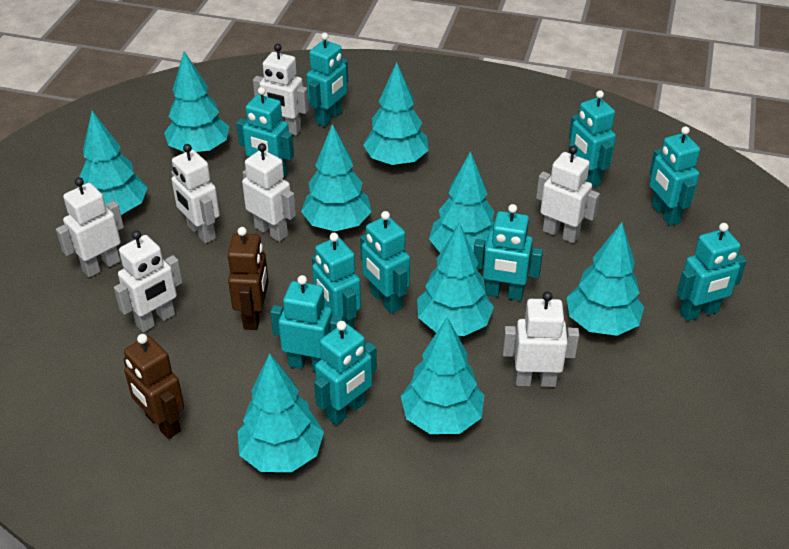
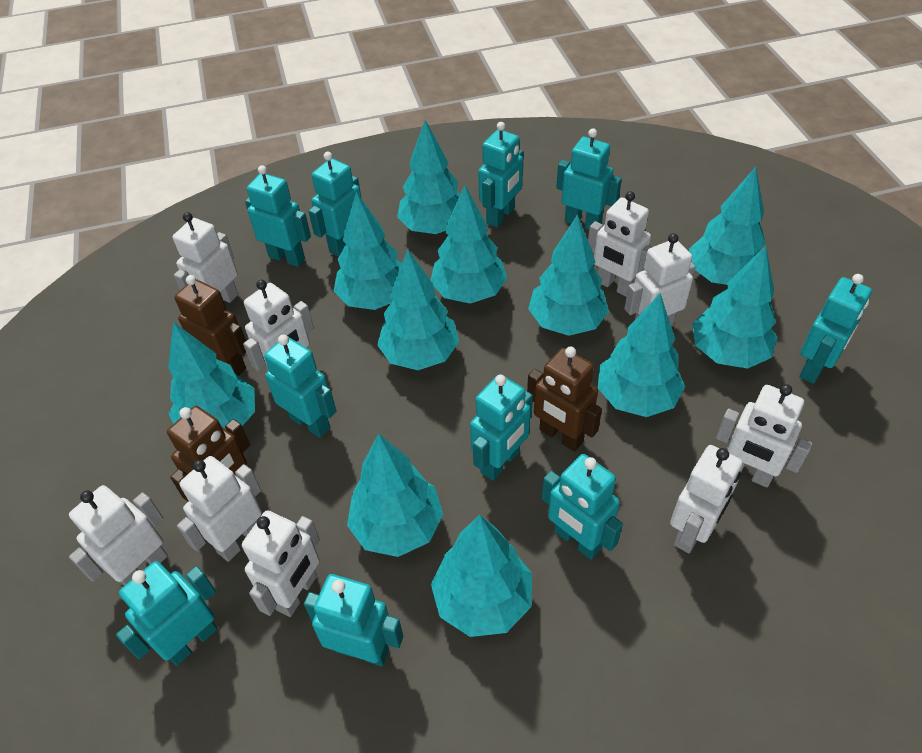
brown robot: [123,334,184,439] [227,227,269,330] = 2 -> [167,406,250,501] [174,275,246,376] [527,346,602,452] = 3
turquoise tree: [79,111,148,215] [164,52,230,155] [238,353,324,472] [301,124,372,231] [363,62,429,166] [401,317,485,434] [417,222,494,336] [429,151,495,253] [567,222,644,336] = 9 -> [168,322,255,429] [334,192,402,310] [347,433,443,557] [377,250,459,370] [397,120,460,234] [431,185,507,304] [431,515,532,637] [528,214,609,336] [598,293,685,417] [689,167,766,285] [692,245,777,368] = 11
white robot: [56,177,124,277] [114,230,183,332] [171,144,220,244] [242,143,296,242] [253,44,309,135] [502,291,579,387] [536,146,600,243] = 7 -> [69,485,168,586] [173,212,238,303] [177,456,262,562] [242,510,320,617] [243,280,314,371] [588,191,652,297] [624,233,696,326] [670,445,743,553] [716,384,812,487] = 9

